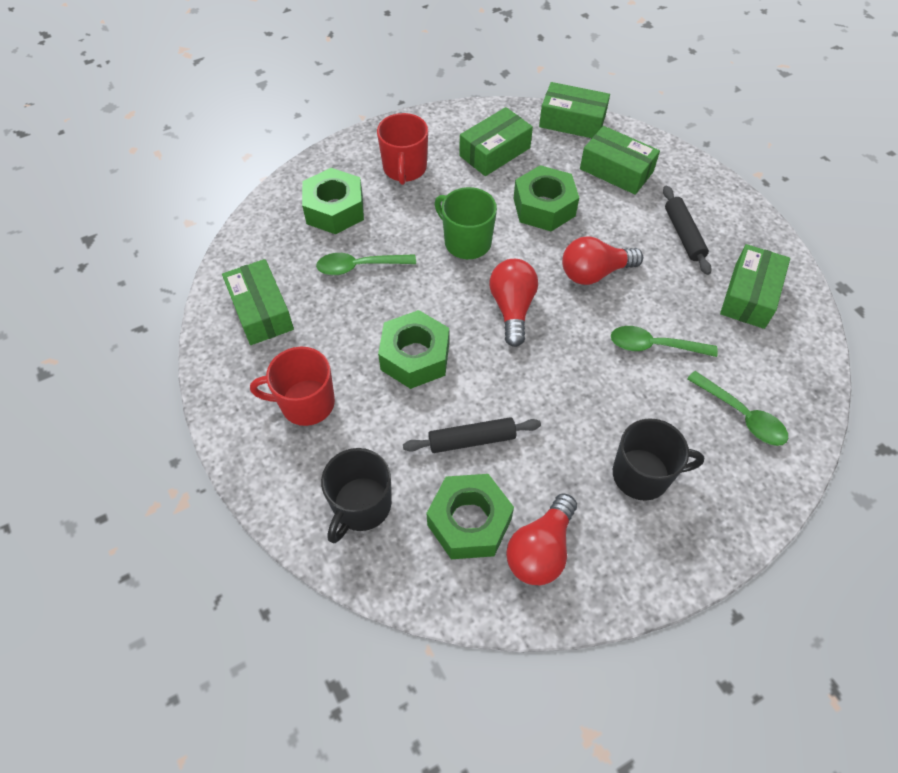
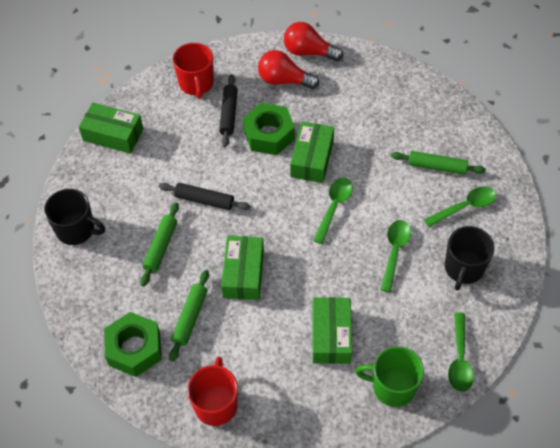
green box: [222,259,294,345] [459,107,533,176] [539,82,610,138] [580,126,660,195] [720,244,790,329] = 5 -> [79,103,143,154] [221,236,264,300] [290,122,334,183] [312,297,352,364] = 4
green nut: [302,168,364,234] [378,310,449,389] [426,474,514,559] [514,165,579,231] = 4 -> [104,312,162,377] [243,103,295,155] = 2
green rolling pin: none = 0 -> [140,202,179,287] [169,270,209,362] [391,151,486,175] = 3
green spoon: [316,253,416,275] [611,326,718,357] [687,371,788,446] = 3 -> [313,178,353,244] [380,220,411,292] [424,186,496,227] [448,313,474,392] = 4
red light bulb: [489,259,538,347] [506,493,577,585] [562,236,643,285] = 3 -> [258,50,319,89] [284,22,343,61] = 2

